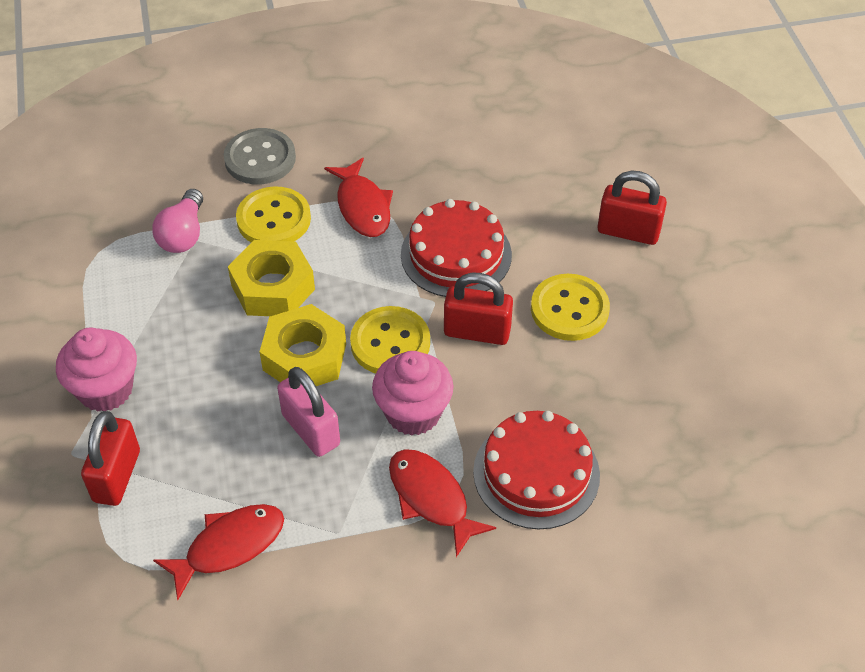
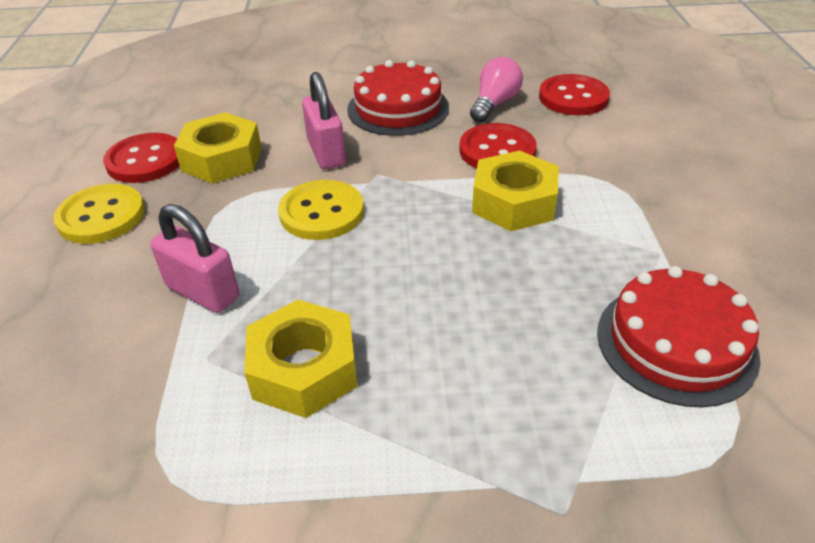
grey button: [224,128,296,185] = 1 -> none = 0
pink cupcake: [56,327,137,412] [372,351,453,436] = 2 -> none = 0
pink padlock: [277,367,340,457] = 1 -> [150,204,239,313] [302,72,346,169] = 2
red button: none = 0 -> [103,133,180,183] [459,123,537,168] [539,74,610,115] = 3
red fish: [153,504,284,600] [324,158,393,237] [389,449,496,557] = 3 -> none = 0
red padlock: [81,411,140,506] [444,273,513,345] [597,171,667,245] = 3 -> none = 0
yellow button: [236,186,311,242] [350,306,430,373] [531,274,610,341] = 3 -> [53,184,145,244] [278,180,364,240] = 2
yellow nut: [228,240,315,316] [260,304,346,386] = 2 -> [174,112,262,184] [244,300,357,418] [472,150,559,231] = 3

